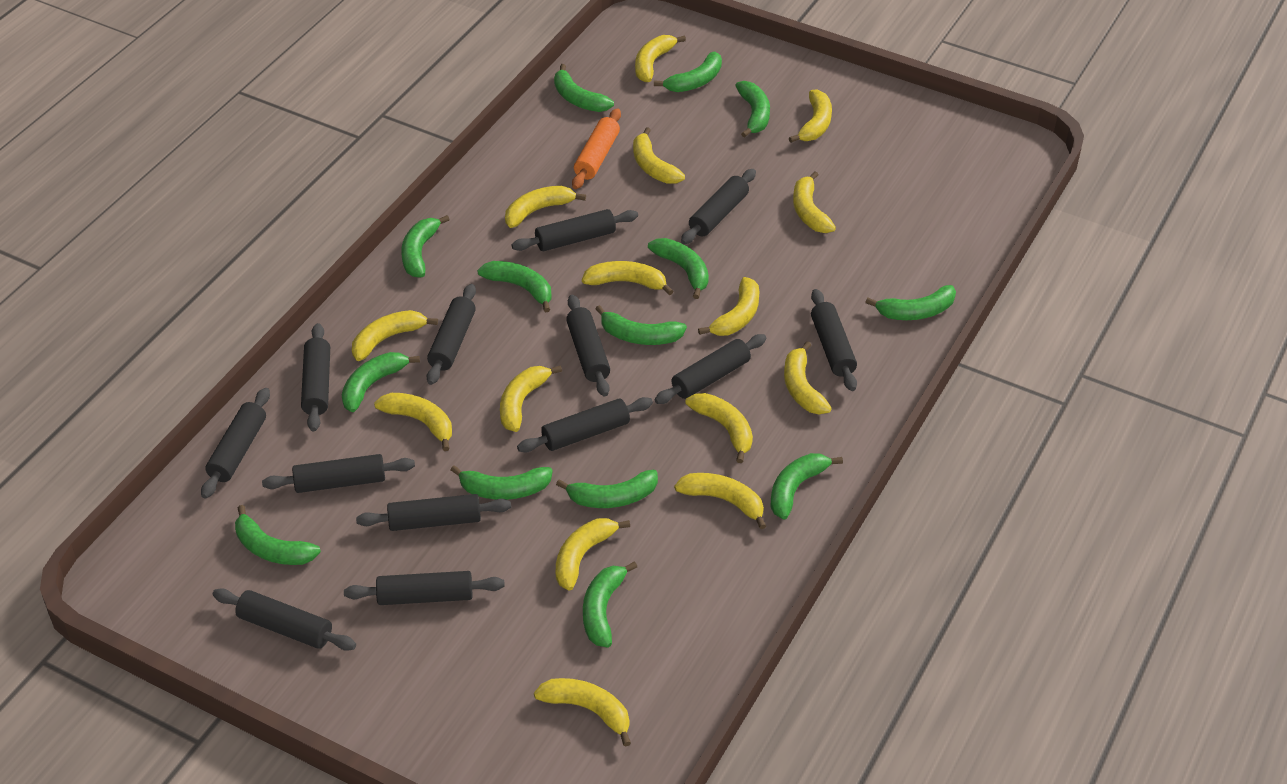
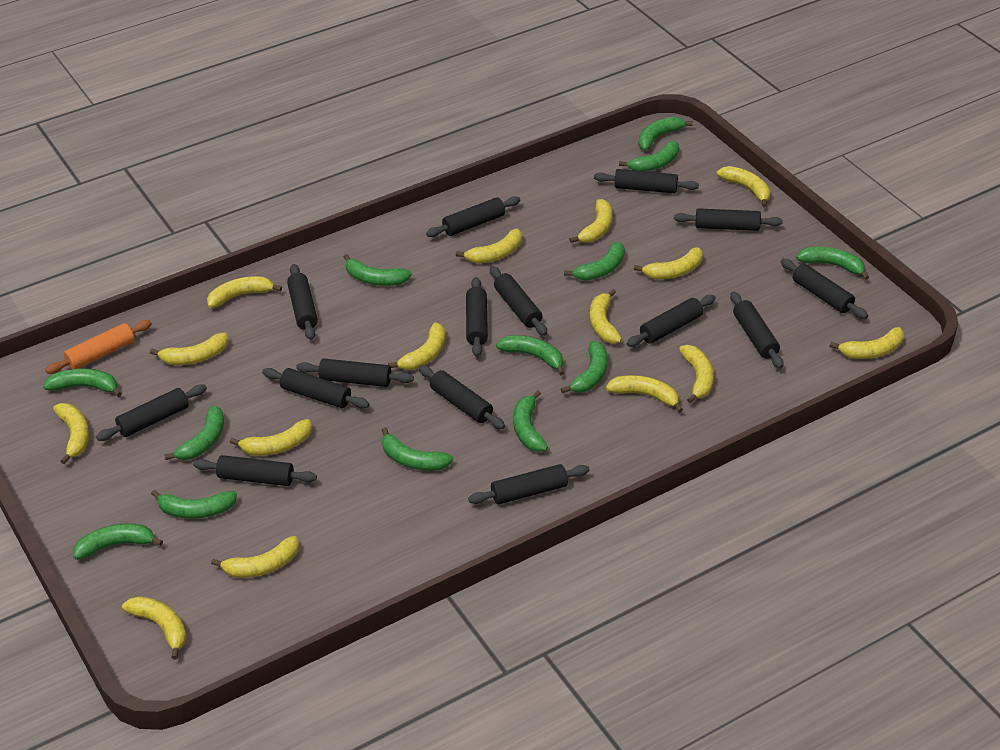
black rolling pin: [201,388,270,499] [213,588,356,651] [262,454,415,493] [301,323,330,432] [344,571,505,605] [356,494,511,531] [427,284,476,385] [512,209,638,251] [517,397,653,452] [566,295,610,396] [655,334,766,404] [681,169,756,244] [811,289,857,391] = 13 -> [96,384,207,441] [193,455,317,486] [262,368,370,409] [287,264,318,340] [296,359,414,387] [419,365,505,429] [426,196,520,237] [466,277,488,357] [468,464,590,505] [490,266,547,336] [594,169,699,194] [627,295,716,347] [674,208,783,231] [730,291,783,369] [781,259,868,319] = 15
green banana: [235,505,321,565] [342,352,420,412] [401,215,450,277] [451,465,553,500] [477,261,552,312] [554,64,614,112] [556,470,658,508] [583,561,637,647] [596,305,687,345] [648,238,709,299] [654,52,722,92] [735,81,770,138] [771,453,843,519] [865,285,956,320] = 14 -> [43,368,122,397] [73,523,163,560] [151,490,237,519] [164,406,224,460] [343,254,412,286] [382,427,453,471] [496,335,564,376] [513,390,548,452] [561,341,608,394] [564,242,625,281] [619,140,679,171] [638,117,693,151] [796,247,869,280] = 13

